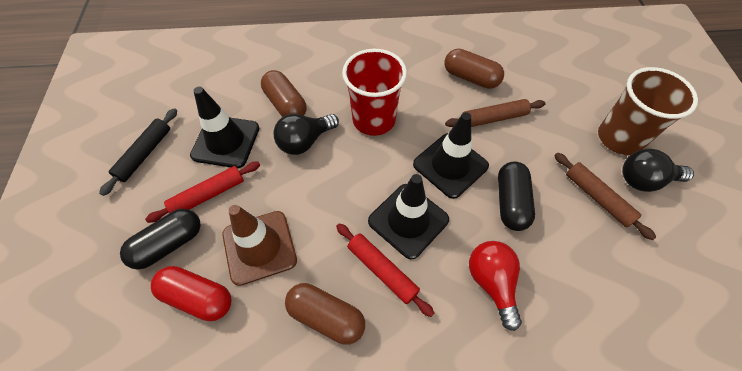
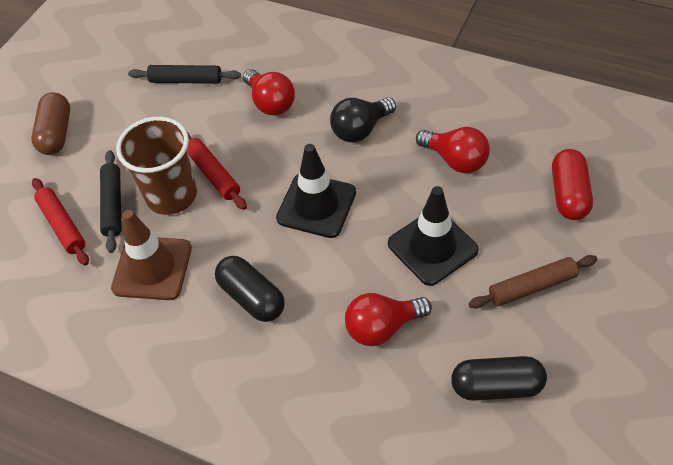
black light bulb: [273,114,339,155] [622,149,694,192] = 2 -> [330,98,396,142] = 1
black rolling pin: [99,108,177,196] = 1 -> [100,150,121,253] [128,65,241,84] = 2
black traffic cone: [190,87,259,168] [368,174,449,260] [413,112,489,199] = 3 -> [276,144,356,238] [388,186,479,286] = 2
brown capsule: [261,70,307,117] [285,283,365,345] [445,49,504,89] = 3 -> [31,93,70,155] = 1
brown rolling pin: [445,99,546,127] [554,153,656,240] = 2 -> [468,255,598,309] = 1
red cup: [342,49,407,136] = 1 -> none = 0
red light bulb: [469,241,522,331] = 1 -> [243,69,295,115] [345,293,432,346] [416,127,490,173] = 3

